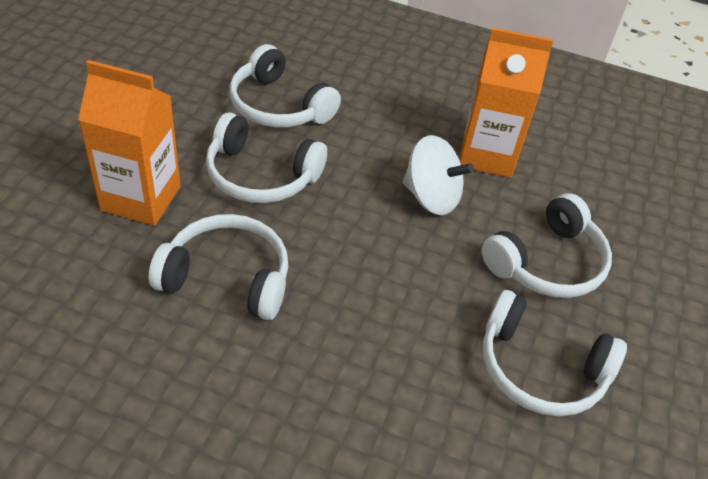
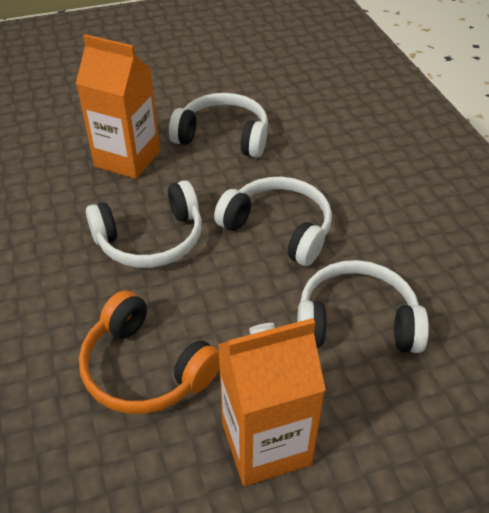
orange headphones: none = 0 -> [79,290,220,414] = 1
white headphones: [148,214,289,320] [206,112,327,203] [229,44,341,128] [482,193,612,298] [483,290,627,416] = 5 -> [86,180,202,268] [169,93,268,158] [214,177,332,266] [297,260,429,353] = 4
white spinning top: [403,135,474,215] = 1 -> none = 0

